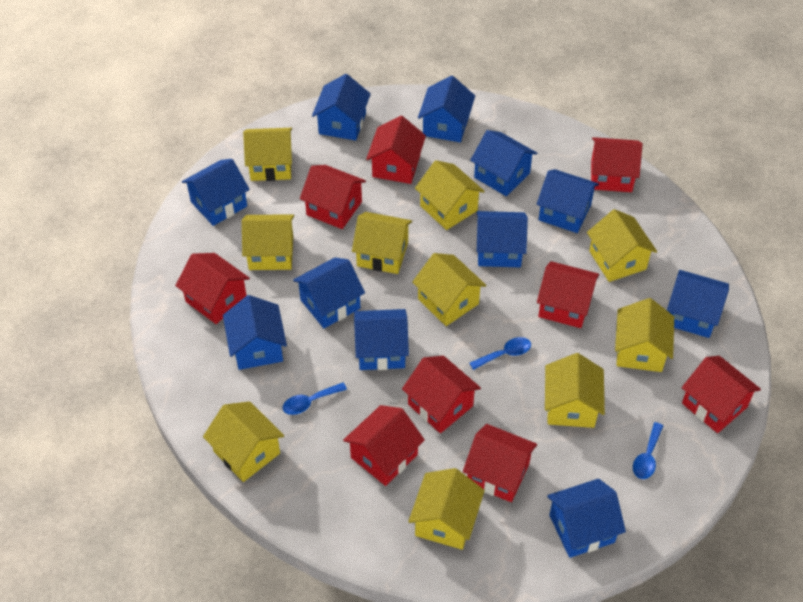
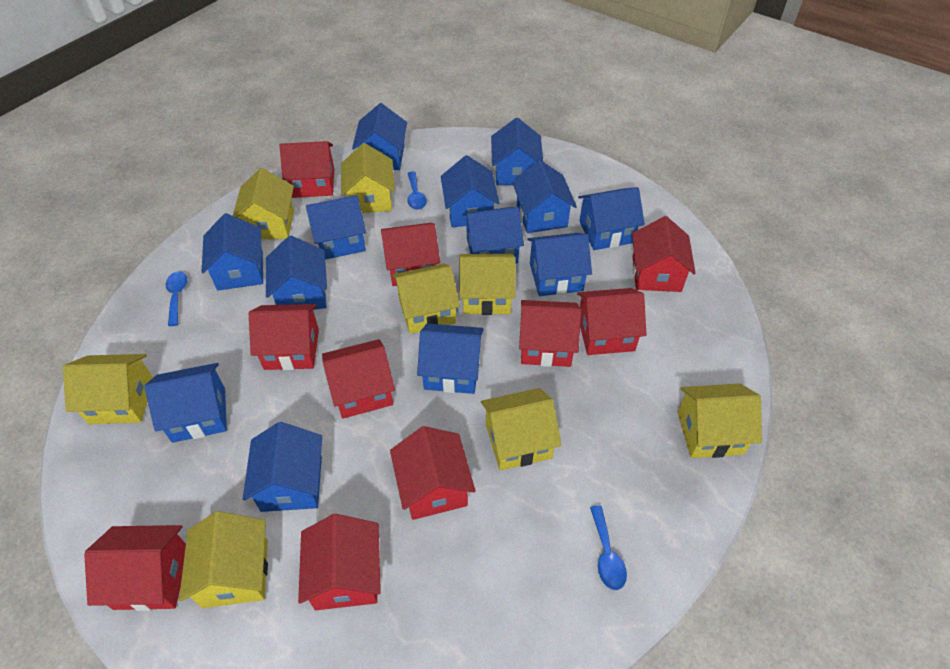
blue house: [182,159,250,226] [223,295,287,370] [293,257,365,328] [312,74,371,141] [354,309,409,370] [418,76,475,142] [470,130,537,196] [477,211,528,267] [537,169,599,233] [547,479,626,558] [667,270,729,338] = 11 -> [144,363,227,443] [202,213,263,291] [243,422,322,512] [266,236,327,310] [306,195,366,260] [352,103,407,170] [417,323,484,394] [441,155,500,227] [463,207,524,263] [491,118,543,185] [512,160,577,233] [527,233,592,296] [578,187,645,250] = 13
red house: [175,253,250,324] [300,165,366,229] [343,405,425,486] [366,116,426,184] [402,356,481,433] [463,424,537,502] [537,261,599,328] [591,137,643,192] [682,356,761,433] = 9 -> [84,525,186,611] [249,304,319,370] [280,141,334,198] [298,514,381,610] [322,339,395,419] [381,223,440,286] [390,426,475,520] [519,300,581,367] [577,288,647,355] [632,216,696,292] = 10
yellow house: [203,401,284,482] [242,214,294,270] [243,128,292,181] [352,212,412,274] [408,468,485,550] [412,253,486,326] [415,160,485,230] [545,353,605,428] [587,209,657,282] [615,298,674,372] = 10 -> [63,354,153,424] [179,511,268,608] [233,168,294,239] [341,143,395,213] [392,263,460,334] [459,254,516,315] [481,388,561,471] [678,383,762,458] = 8

